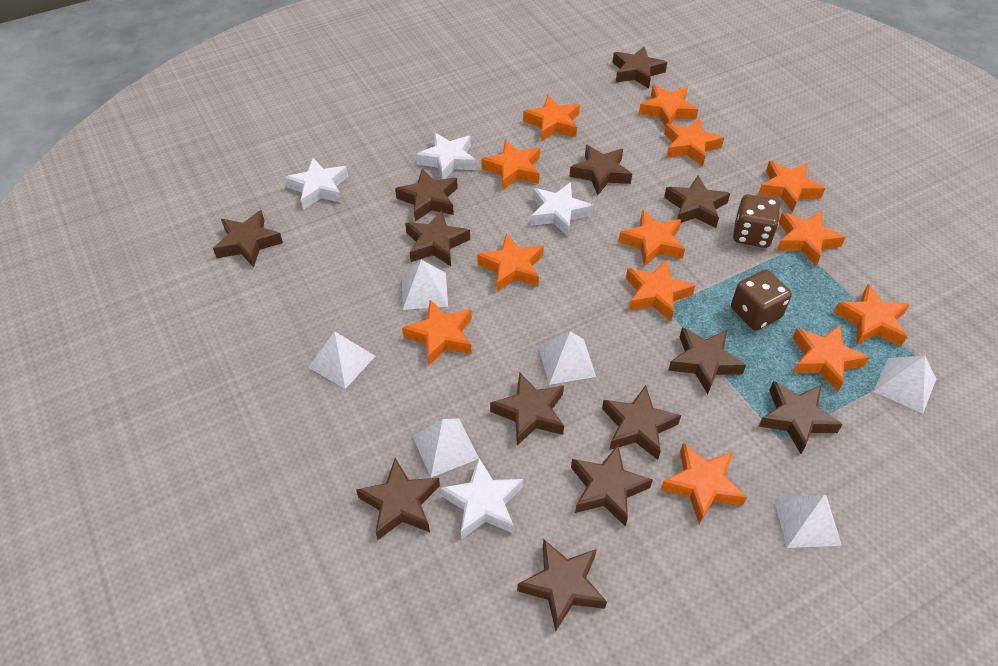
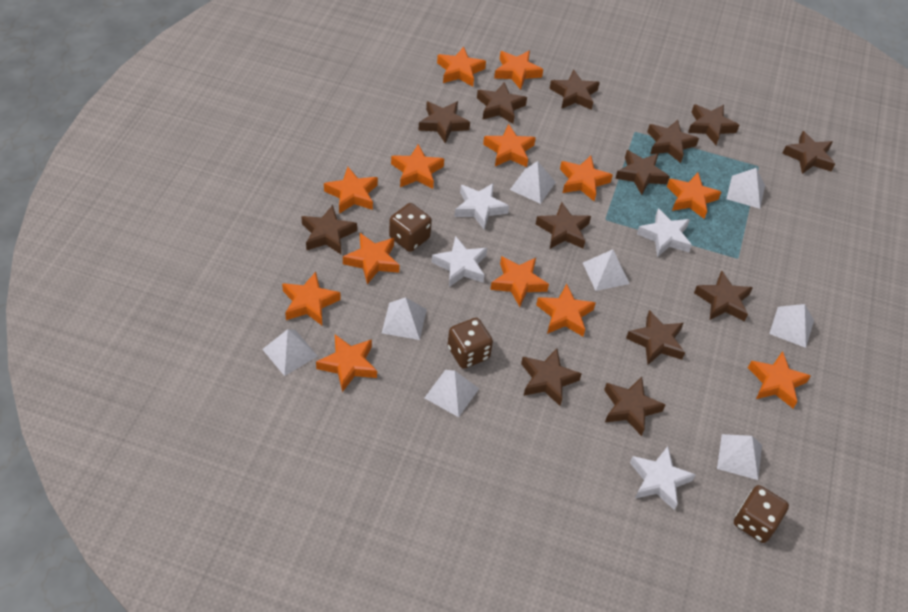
brown dice: [731,270,792,331] [733,194,780,248] = 2 -> [389,203,432,252] [447,318,493,369] [734,485,789,543] = 3
white pyramid: [308,331,375,389] [402,260,448,310] [412,418,479,477] [538,331,596,385] [773,495,842,548] [874,355,936,414] = 6 -> [262,329,317,376] [382,297,427,340] [424,370,479,417] [510,161,556,204] [583,249,630,291] [717,434,762,480] [727,168,765,209] [769,304,814,348] = 8

